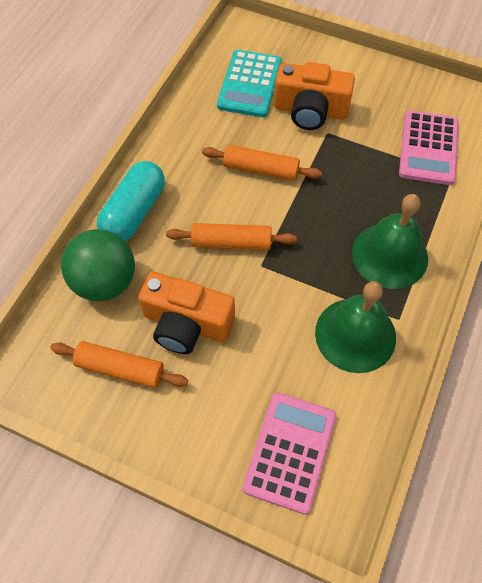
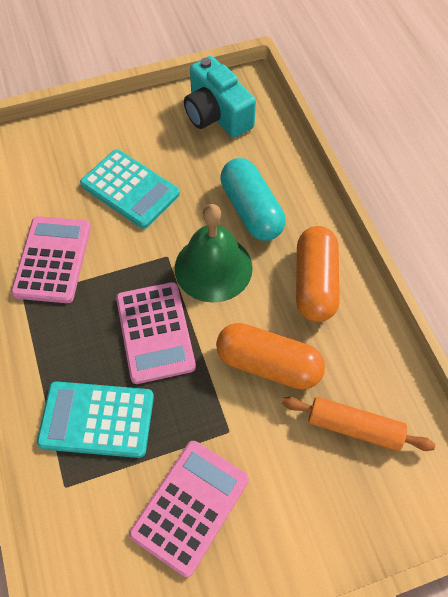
green ball: [61,229,135,301] = 1 -> none = 0
green bell: [315,281,396,373] [352,194,428,289] = 2 -> [175,204,253,303] = 1
orange camera: [138,272,235,354] [274,62,355,130] = 2 -> none = 0
orange capsule: none = 0 -> [216,323,325,390] [296,226,340,322] = 2
orange rolling pin: [50,341,188,388] [166,223,297,250] [202,145,322,181] = 3 -> [282,397,435,451] = 1
pink calculator: [243,392,336,514] [399,110,459,185] = 2 -> [11,216,91,303] [116,282,196,384] [129,441,249,577] = 3
turquoise calculator: [217,50,282,117] = 1 -> [37,381,154,458] [80,149,180,229] = 2
turquoise camera: none = 0 -> [184,56,256,138] = 1

